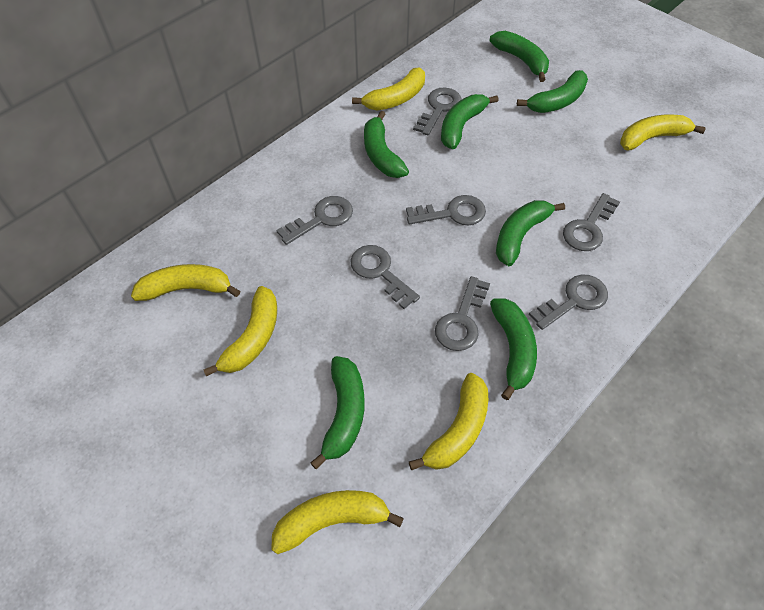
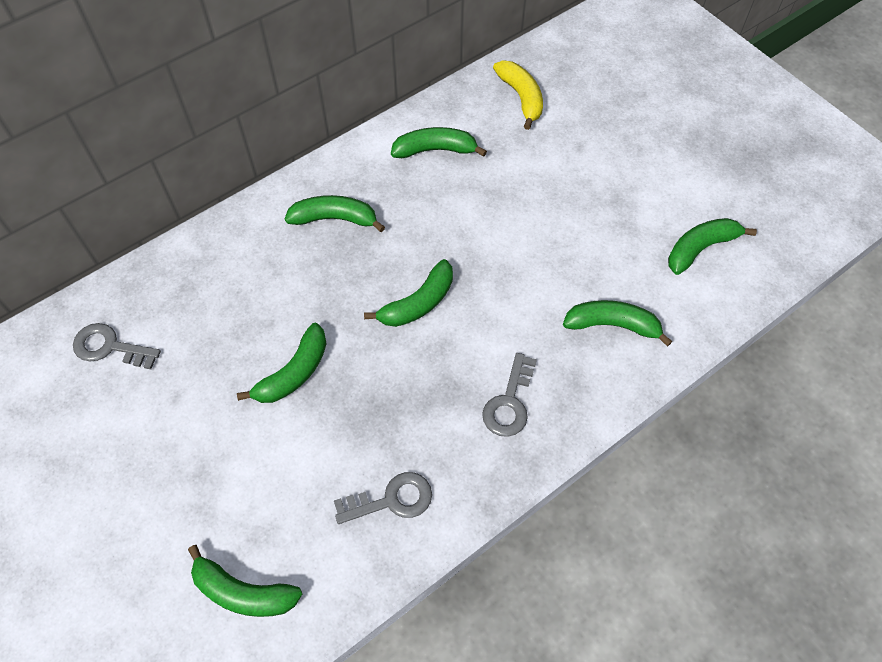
grey key: [276,196,353,245] [350,245,420,309] [406,195,486,225] [413,87,461,135] [435,276,490,351] [529,274,608,330] [563,193,620,251] = 7 -> [73,323,161,369] [334,472,432,524] [482,353,537,437] = 3
yellow banana: [131,264,240,301] [204,286,277,377] [271,490,404,554] [352,67,425,110] [409,373,488,470] [620,114,706,150] = 6 -> [493,61,543,130] = 1

